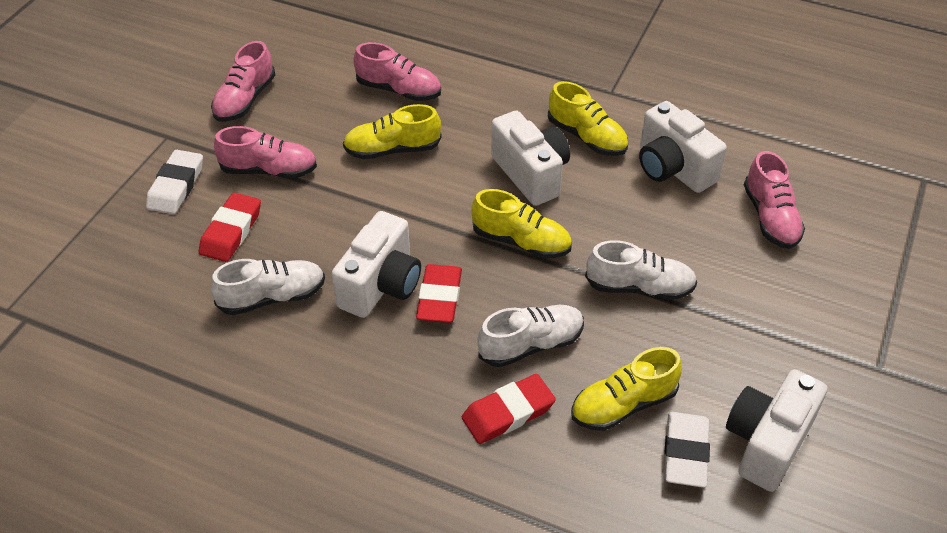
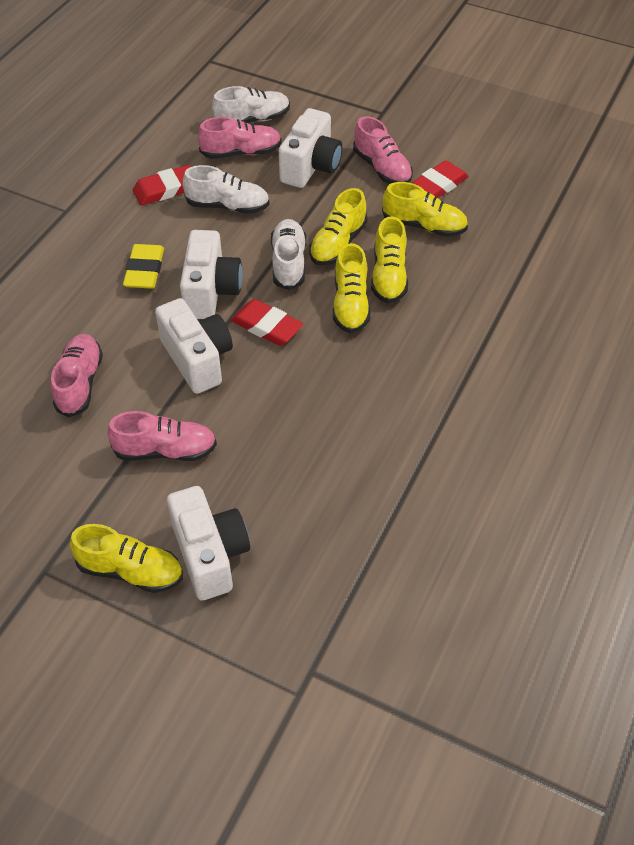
white eraser: [146,150,203,214] [664,412,710,488] = 2 -> none = 0
yellow eraser: none = 0 -> [123,244,164,289] = 1
yellow shoe: [343,104,441,159] [471,189,572,259] [548,81,628,156] [571,347,682,431] = 4 -> [70,524,183,593] [309,188,367,265] [333,243,370,333] [371,216,408,303] [382,182,468,237] = 5

